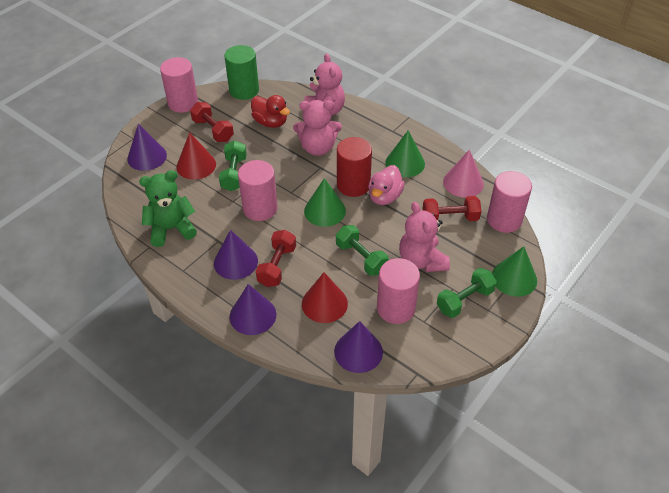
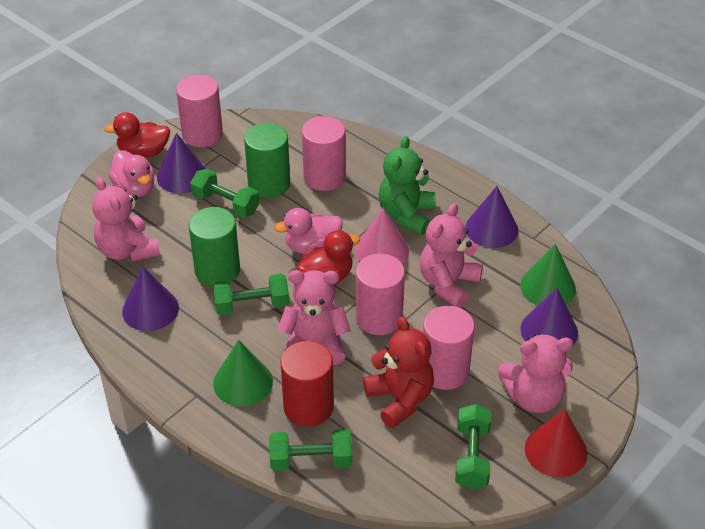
green cone: [304,178,346,227] [385,130,425,177] [492,246,537,297] = 3 -> [213,340,273,406] [520,244,576,305] = 2
green cylinder: [224,45,259,100] = 1 -> [189,207,240,286] [244,123,290,198] = 2
green dumbbell: [219,141,247,191] [336,225,389,276] [437,268,497,318] = 3 -> [190,169,259,218] [213,274,289,315] [269,429,352,471] [455,404,491,490] = 4
pink duck: [368,165,405,205] = 1 -> [109,150,155,197] [274,208,343,254] = 2
pink teddy bear: [293,100,342,156] [304,53,345,115] [399,202,450,272] = 3 -> [92,177,160,262] [277,270,351,365] [420,203,483,308] [498,334,573,413] = 4
red cone: [176,132,216,180] [302,272,348,323] = 2 -> [525,409,588,477] = 1
red duck: [251,95,290,128] = 1 -> [104,112,170,158] [297,230,360,285] = 2
red dumbbell: [190,102,234,142] [256,230,296,287] [423,196,481,221] = 3 -> none = 0
red teddy bear: none = 0 -> [363,316,434,428] = 1

